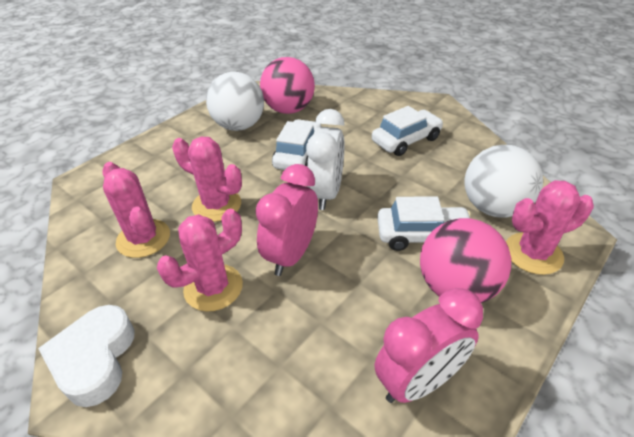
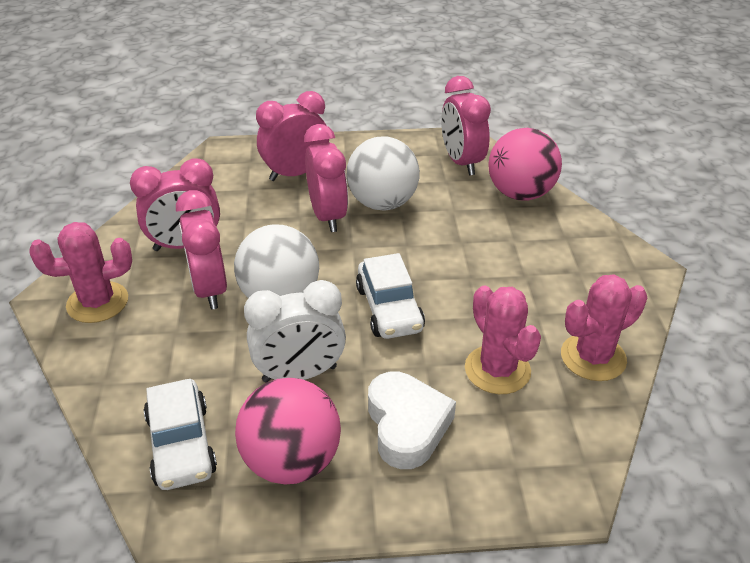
pink cactus: [102,162,170,258] [157,209,243,312] [172,137,242,222] [506,180,594,275] = 4 -> [29,222,132,323] [465,286,541,394] [561,274,647,381] = 3
pink clock: [255,164,318,276] [375,288,483,403] = 2 -> [130,158,220,251] [176,190,227,310] [256,91,329,181] [304,124,348,232] [441,76,491,175] = 5
white car: [272,119,322,170] [372,106,443,156] [377,196,471,251] = 3 -> [144,379,217,490] [356,253,425,339] = 2

